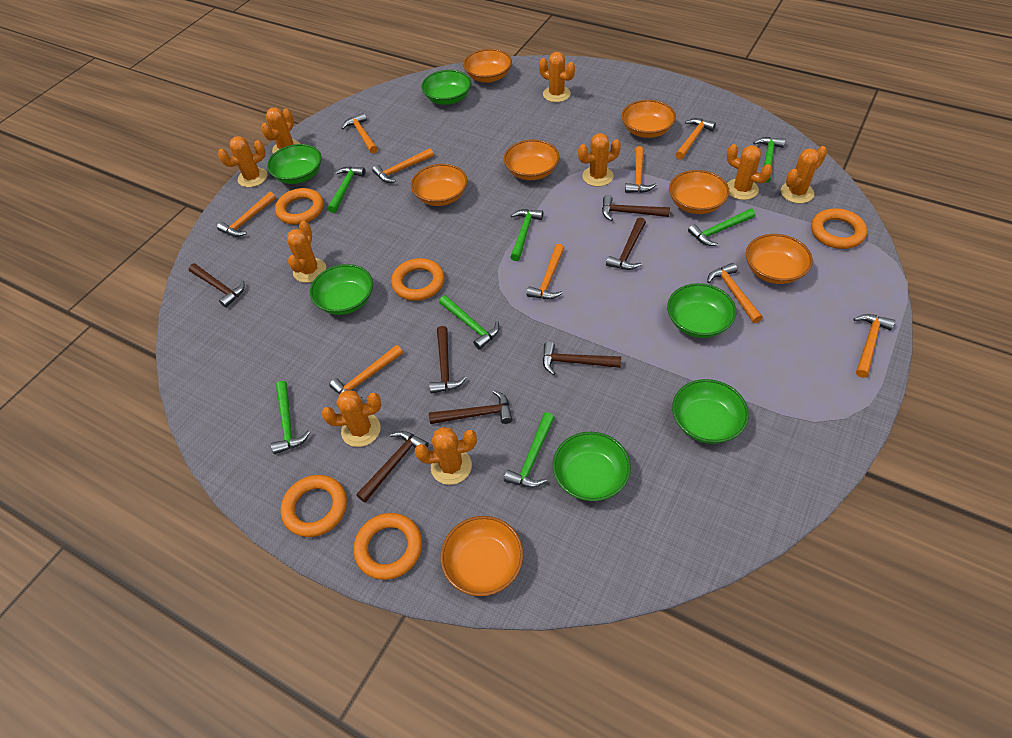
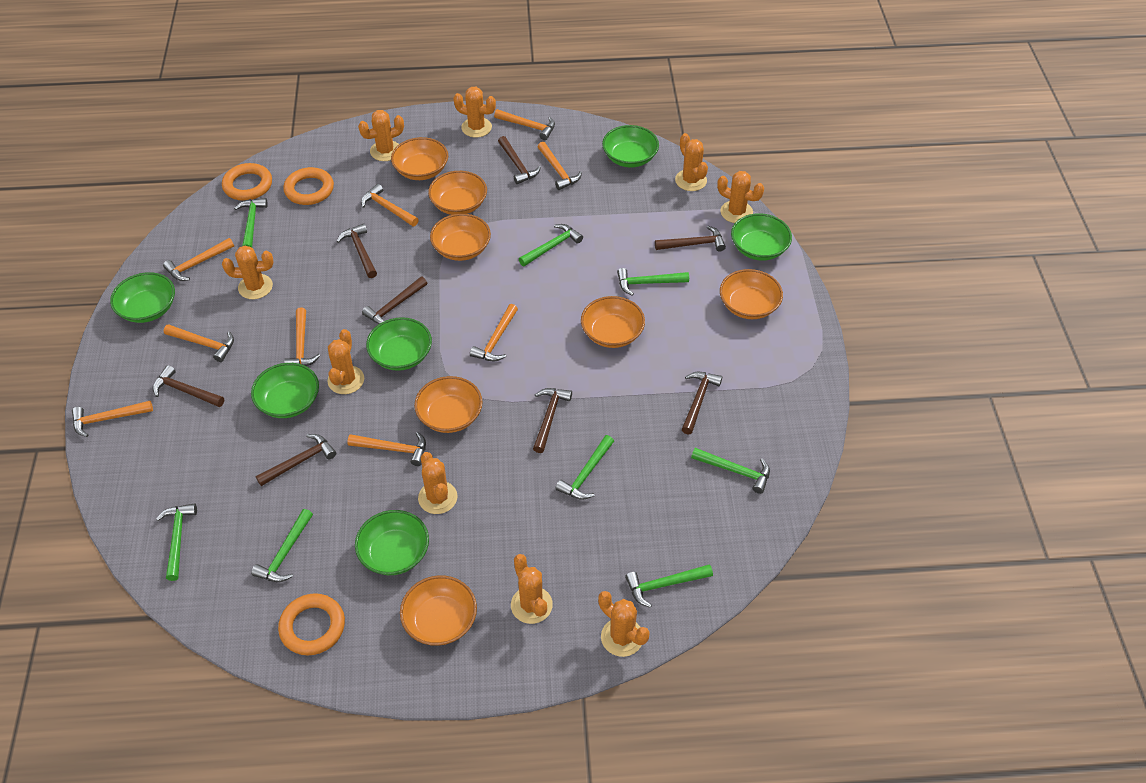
brown hammer: [189,263,245,308] [356,431,429,503] [429,326,467,394] [429,390,513,424] [543,342,621,375] [602,195,670,221] [606,218,646,270] = 7 -> [153,365,224,407] [256,434,336,486] [337,223,377,278] [362,277,427,324] [498,136,541,184] [533,388,572,453] [655,226,726,251] [682,372,722,435] = 8
green hammer: [271,381,310,454] [328,166,365,213] [439,295,500,350] [504,412,555,488] [510,209,543,261] [688,208,755,246] [753,137,785,183] = 7 -> [156,503,197,581] [234,198,268,247] [251,509,313,582] [519,224,583,266] [555,435,614,500] [617,268,689,296] [625,564,713,608] [691,448,770,494] = 8
orange ring: [275,188,324,225] [280,475,347,537] [353,513,422,580] [391,258,445,301] [811,208,867,249] = 5 -> [222,163,272,201] [278,593,345,655] [283,167,334,205] = 3

